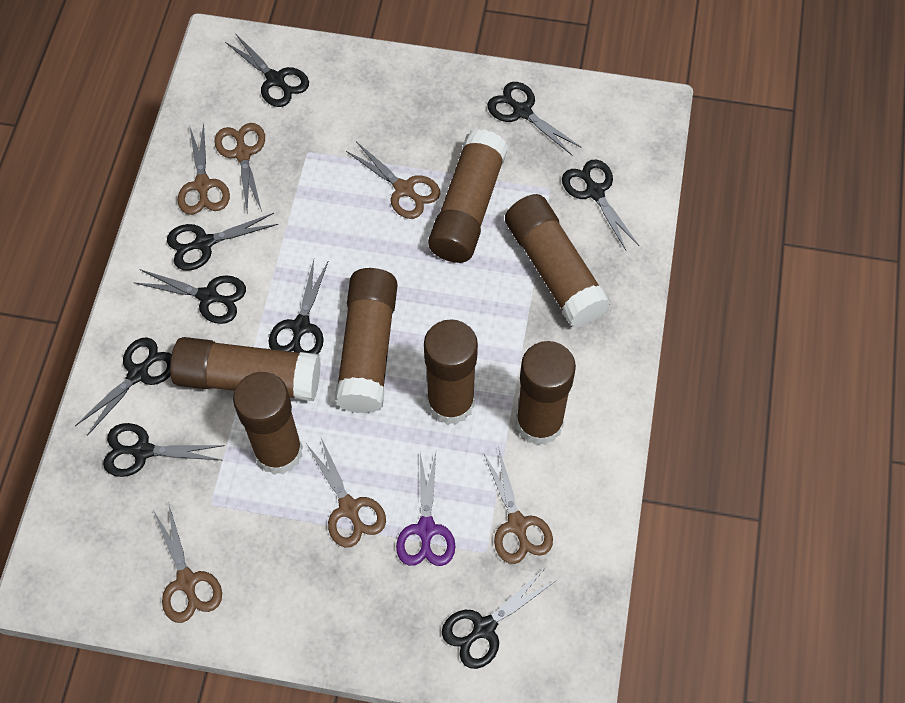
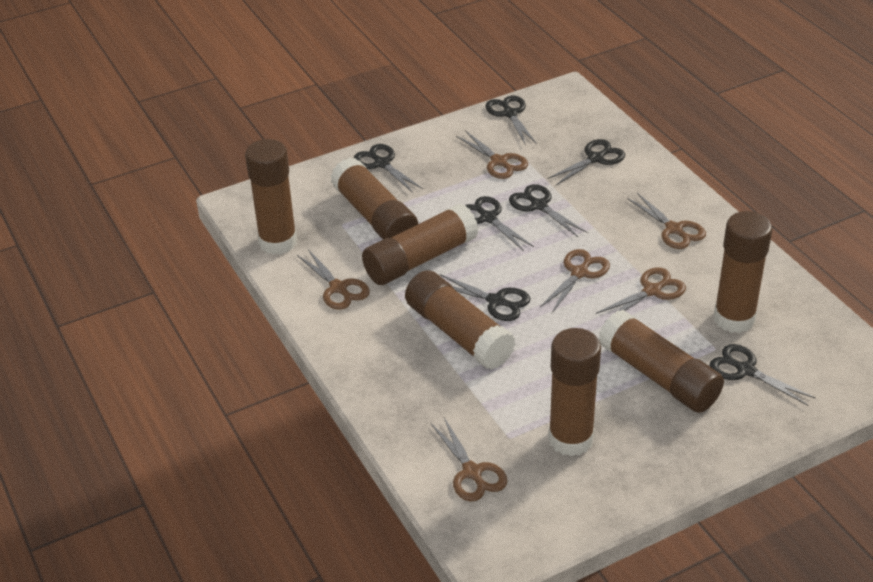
black scissors: [75,337,172,436] [103,423,225,477] [133,269,246,324] [167,213,278,271] [225,33,309,107] [269,260,329,354] [442,568,555,669] [487,82,582,155] [562,160,639,250] = 9 -> [354,144,423,193] [440,274,530,321] [466,196,534,251] [485,95,537,146] [509,184,588,237] [547,139,625,185] [709,344,816,405] = 7
purple scissors: [396,453,456,566] = 1 -> none = 0

